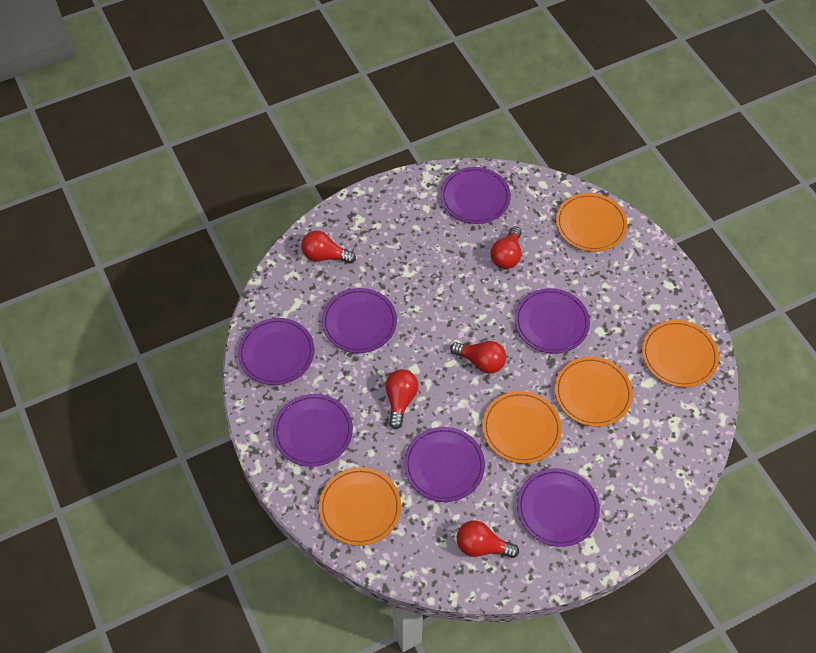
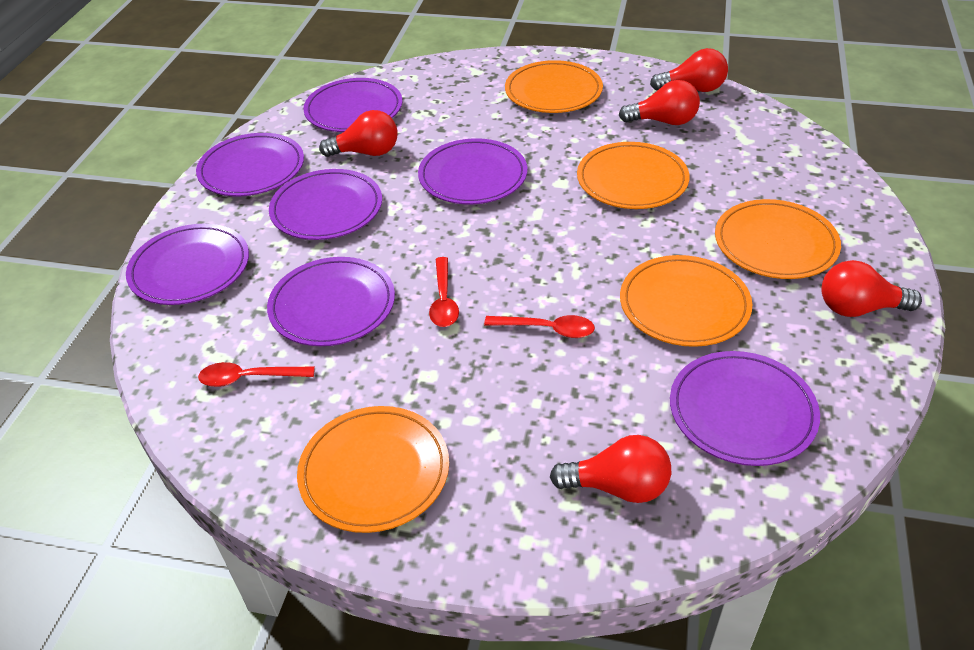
red spoon: none = 0 -> [198,362,315,387] [429,257,459,327] [484,315,595,338] = 3

